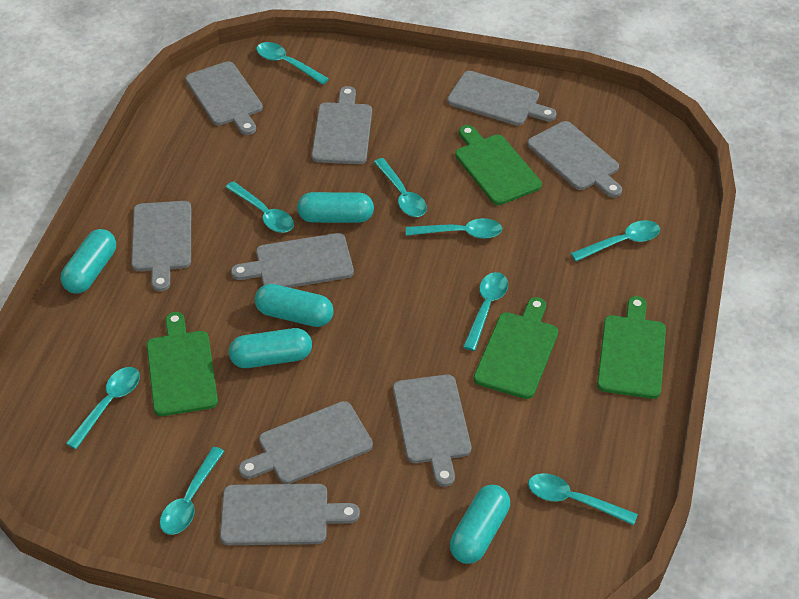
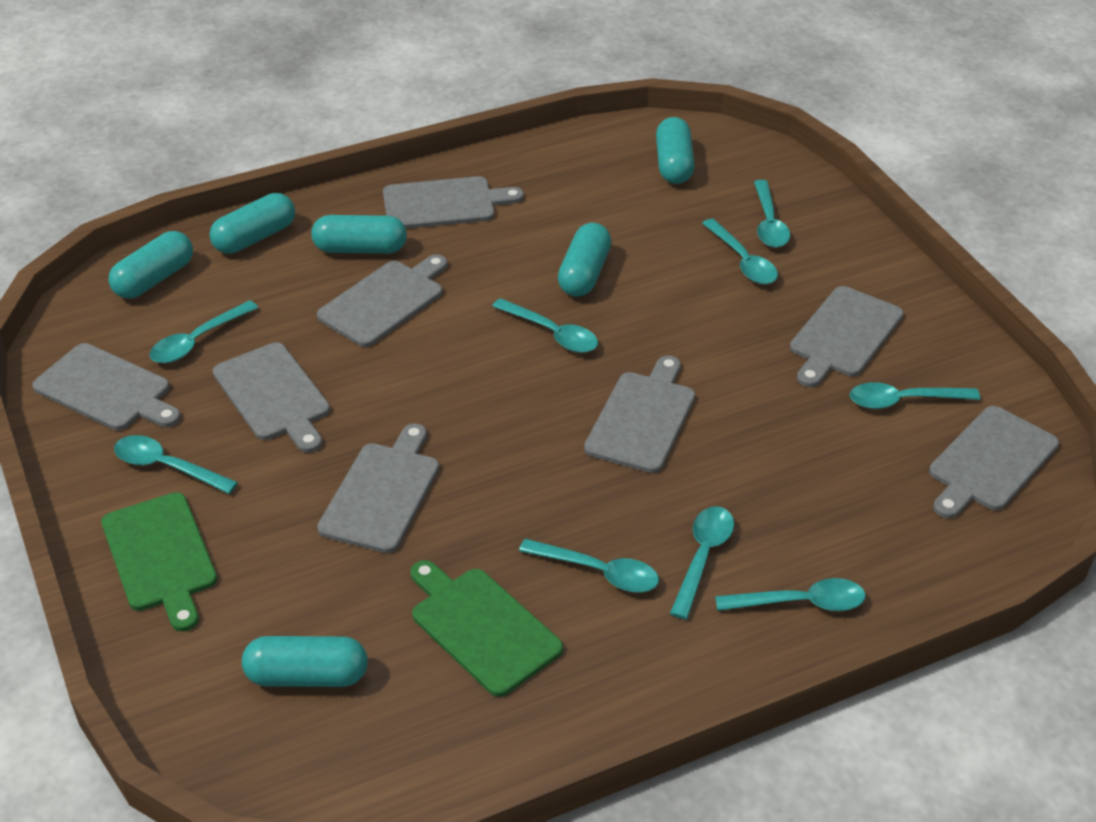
green cutting board: [147,312,218,416] [455,125,542,205] [474,297,558,399] [597,296,666,399] = 4 -> [101,492,217,632] [411,560,563,697] = 2
grey cutting board: [131,201,191,292] [185,61,263,135] [220,484,360,545] [231,233,354,288] [239,401,373,484] [311,86,372,164] [393,374,471,487] [447,71,557,126] [527,121,622,198] = 9 -> [32,343,181,430] [213,342,330,453] [317,254,448,347] [317,424,439,553] [383,176,524,229] [584,356,695,473] [790,286,904,387] [929,406,1059,519] = 8
turquoise capsule: [61,229,116,293] [229,328,312,368] [255,284,334,327] [297,192,374,223] [450,485,510,564] = 5 -> [109,231,193,299] [210,193,295,254] [242,636,368,687] [311,215,407,254] [558,223,611,297] [656,117,695,184] = 6

